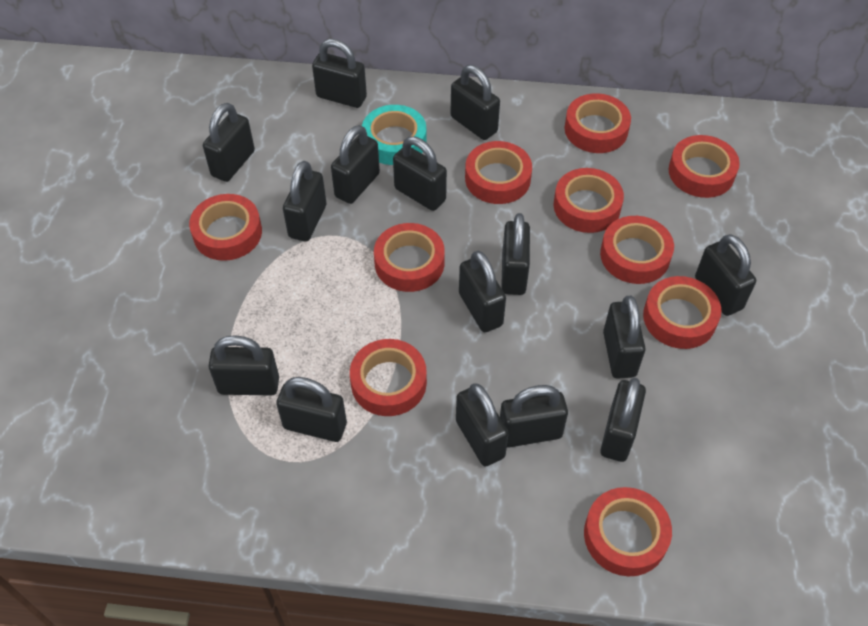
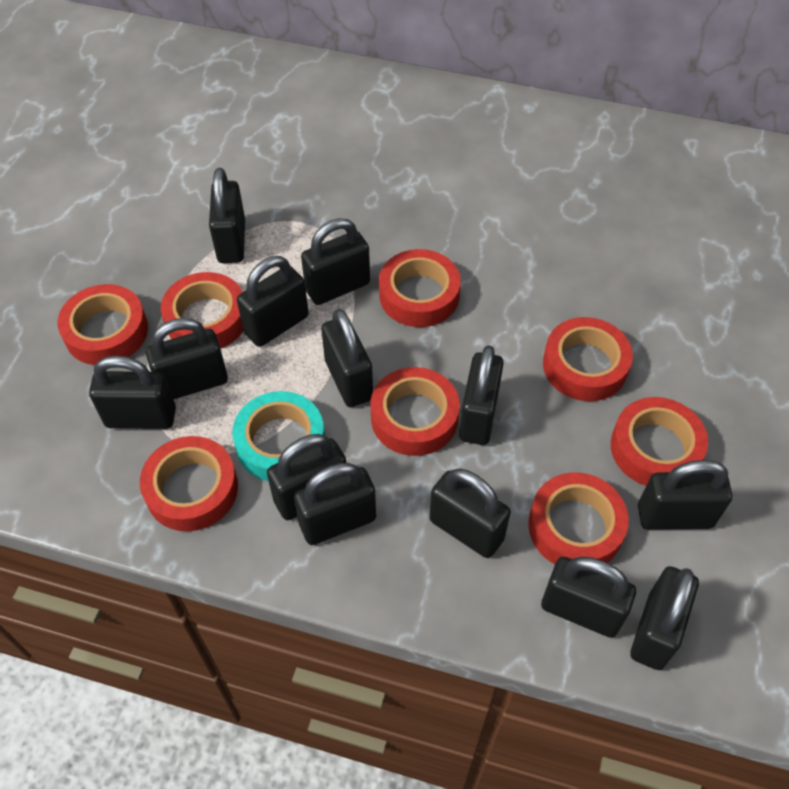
black padlock: [203,103,255,182] [209,335,279,396] [276,377,347,442] [283,161,327,242] [312,39,367,108] [331,125,380,204] [393,136,447,211] [450,65,500,140] [456,383,509,467] [459,251,506,332] [500,385,568,448] [501,213,530,295] [600,378,646,462] [603,296,646,379] [695,234,756,316] = 15 -> [89,355,176,429] [146,318,228,399] [209,168,245,263] [237,256,309,347] [267,434,346,520] [294,463,376,545] [301,218,370,305] [321,309,373,407] [429,468,511,558] [459,345,504,445] [541,557,636,638] [630,566,699,670] [638,460,732,530] = 13
red tape: [189,194,262,261] [350,339,427,416] [374,223,445,292] [465,141,532,204] [553,168,624,233] [564,93,631,153] [584,487,672,576] [600,216,674,284] [643,276,722,349] [669,135,740,198] = 10 -> [58,284,148,365] [140,436,238,531] [161,272,243,349] [370,367,460,456] [379,249,461,327] [528,473,629,564] [543,317,633,401] [611,397,708,486] = 8

